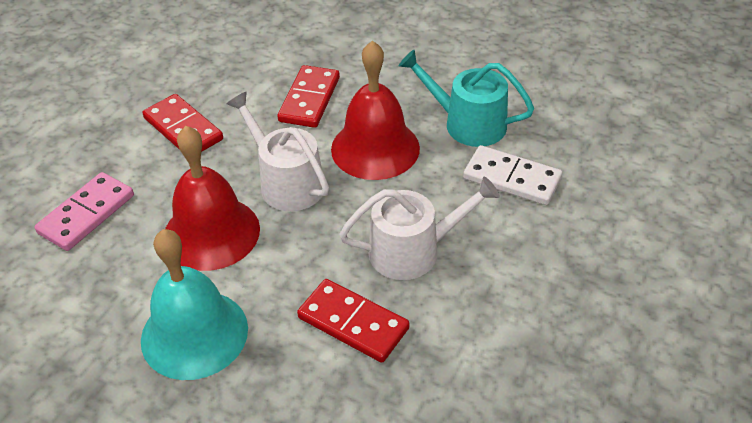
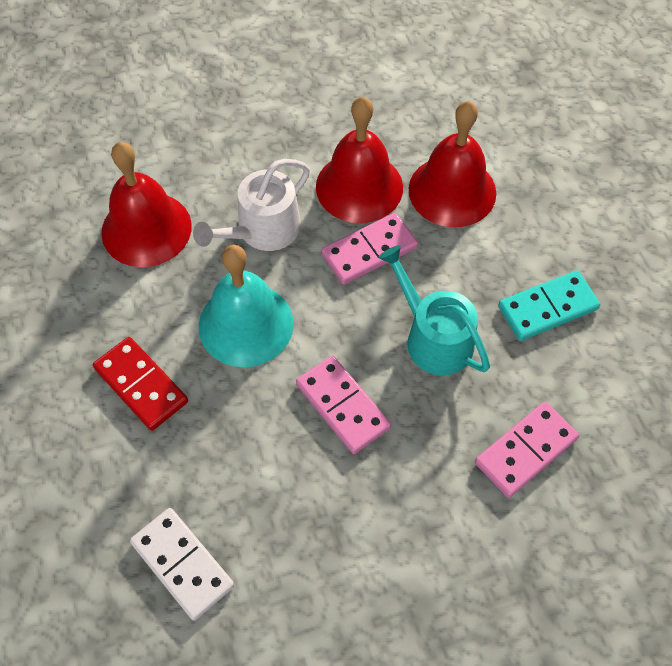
pink domino: [34,172,134,251] = 1 -> [296,356,391,454] [321,213,418,284] [475,402,579,498] = 3
red bell: [165,126,260,271] [331,41,420,180] = 2 -> [101,142,192,267] [316,97,403,223] [409,101,496,227] = 3
red domino: [142,94,223,152] [278,65,340,128] [297,279,410,363] = 3 -> [93,337,188,431] = 1
turquoise domino: none = 0 -> [498,271,600,341] = 1
white watering can: [226,92,329,211] [339,177,500,280] = 2 -> [193,159,310,251] = 1

